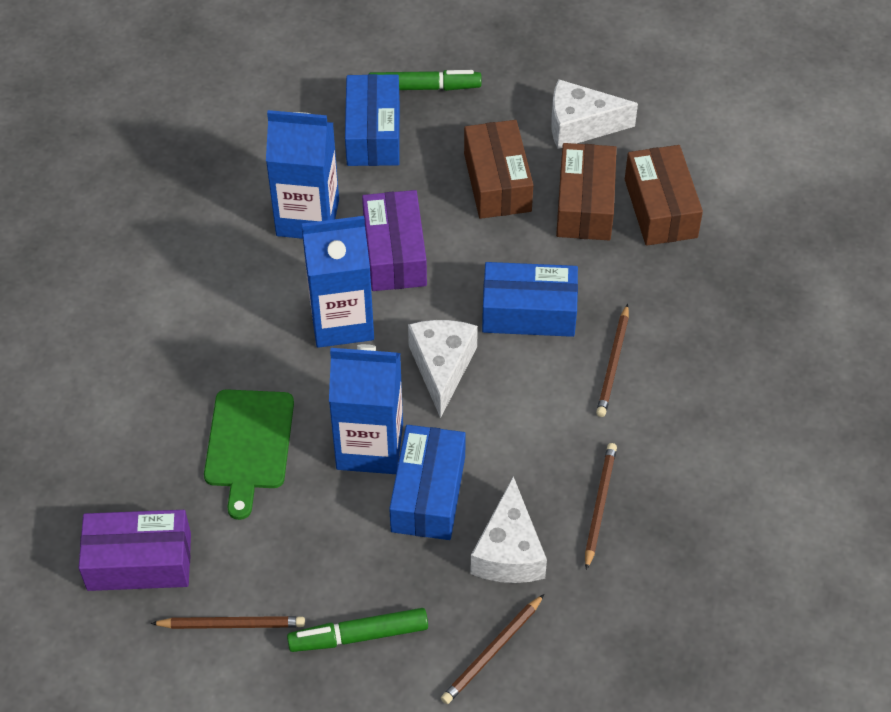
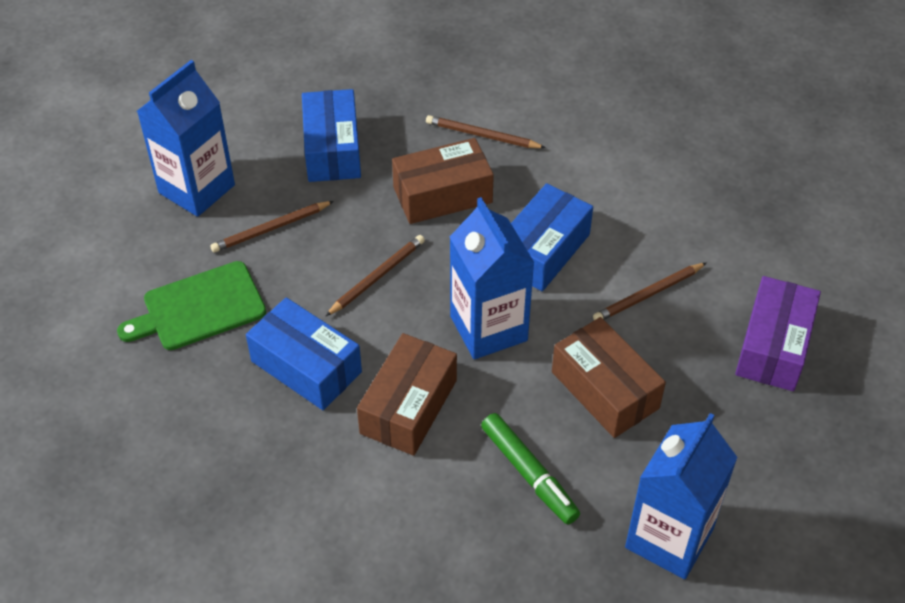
green marker: [287,608,428,652] [369,70,482,91] = 2 -> [481,413,580,525] = 1
purple box: [79,510,191,591] [362,190,427,291] = 2 -> [735,276,821,391] = 1
white cheese: [408,320,478,418] [470,476,547,583] [551,79,638,149] = 3 -> none = 0

